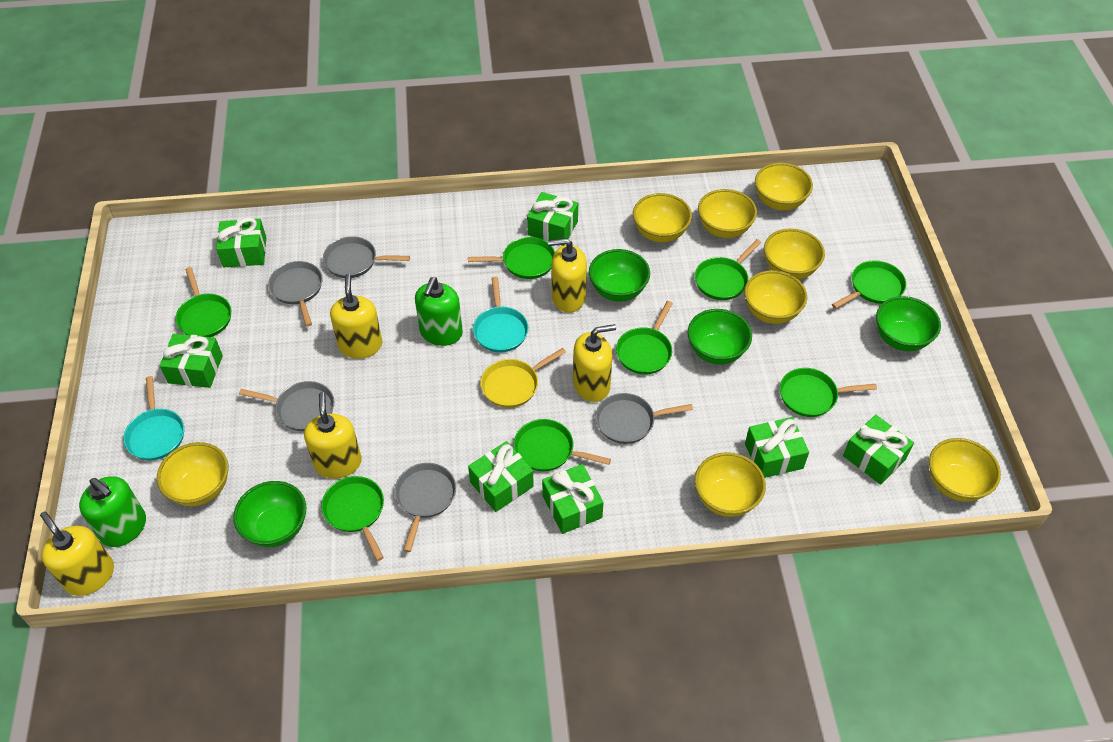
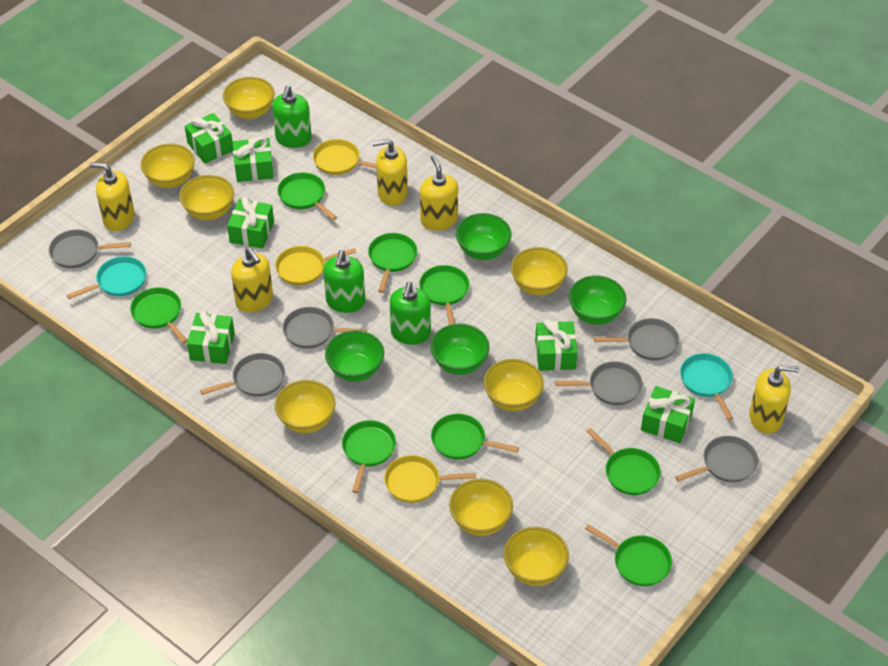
green gift: [160,334,223,388] [216,217,266,267] [468,441,534,512] [527,192,578,246] [542,464,603,534] [745,417,809,478] [843,415,914,485] = 7 -> [185,113,233,164] [187,311,235,364] [227,197,274,249] [233,136,274,182] [535,319,578,371] [641,386,695,443] = 6
green soap dispenser: [79,476,146,547] [415,277,463,346] = 2 -> [272,86,312,148] [323,250,365,313] [390,282,431,345] = 3
grey pan: [239,381,335,431] [268,261,323,326] [323,236,410,278] [395,463,456,552] [595,393,693,444] = 5 -> [49,229,131,268] [200,353,285,397] [283,307,367,349] [555,361,643,405] [594,318,679,360] [675,436,758,482] = 6
yellow pan: [481,348,566,408] = 1 -> [275,246,356,285] [313,139,376,175] [384,455,476,503] = 3

